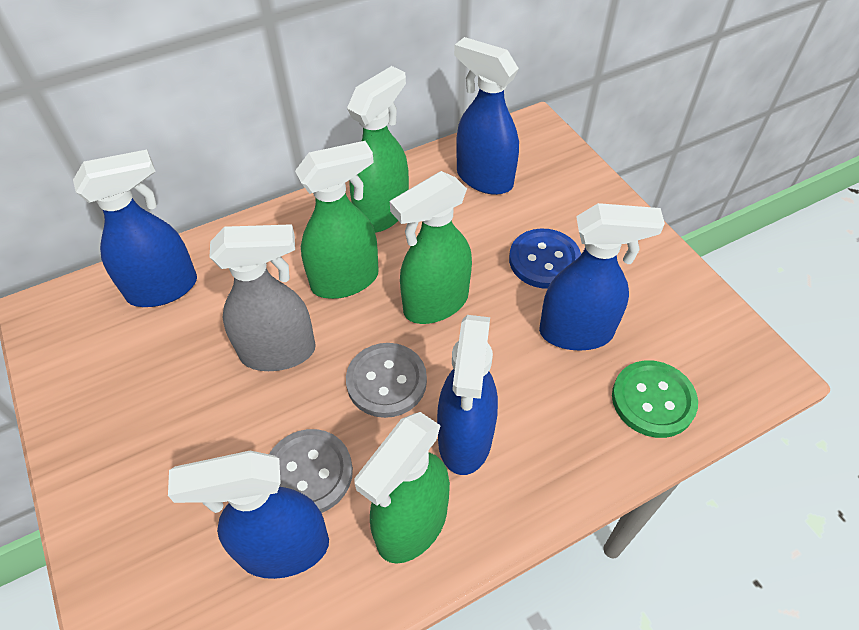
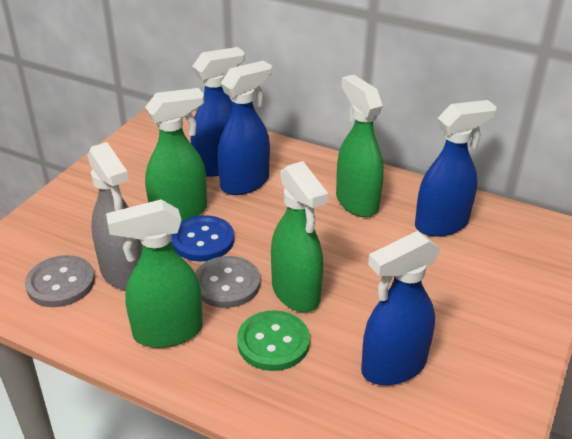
blue spray bottle: [73,150,197,307] [168,451,329,579] [437,315,498,475] [454,37,519,195] [539,203,665,351] = 5 -> [191,47,245,177] [217,61,272,195] [361,231,441,385] [415,100,496,237] = 4

